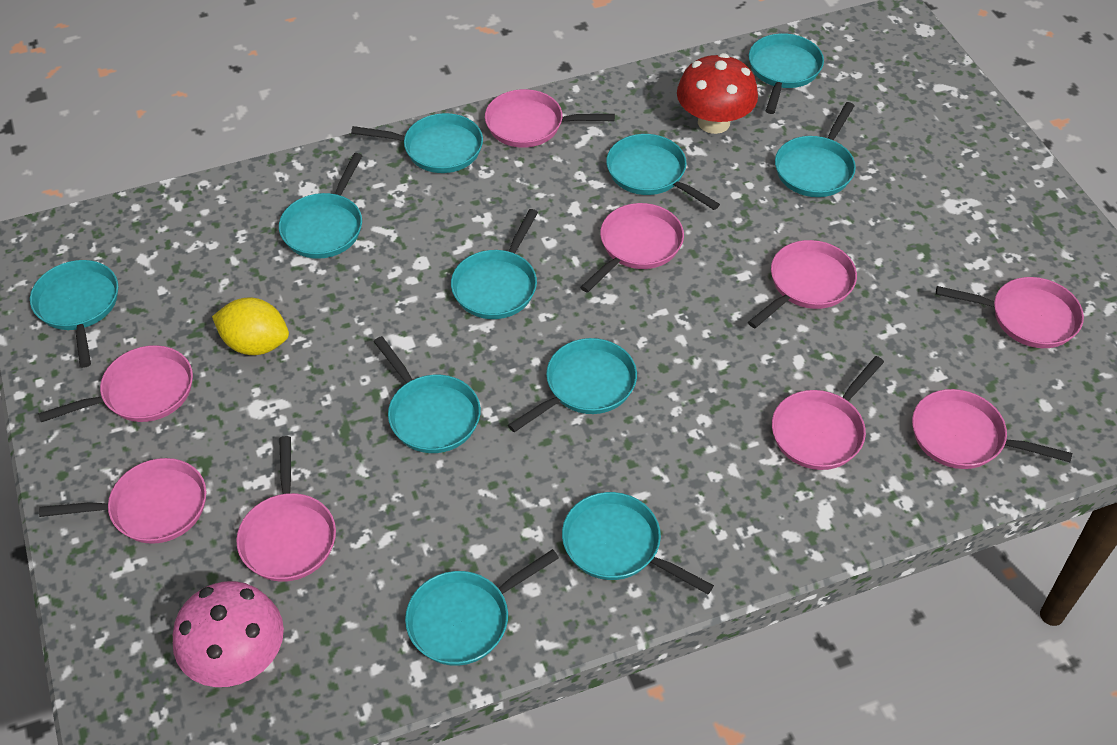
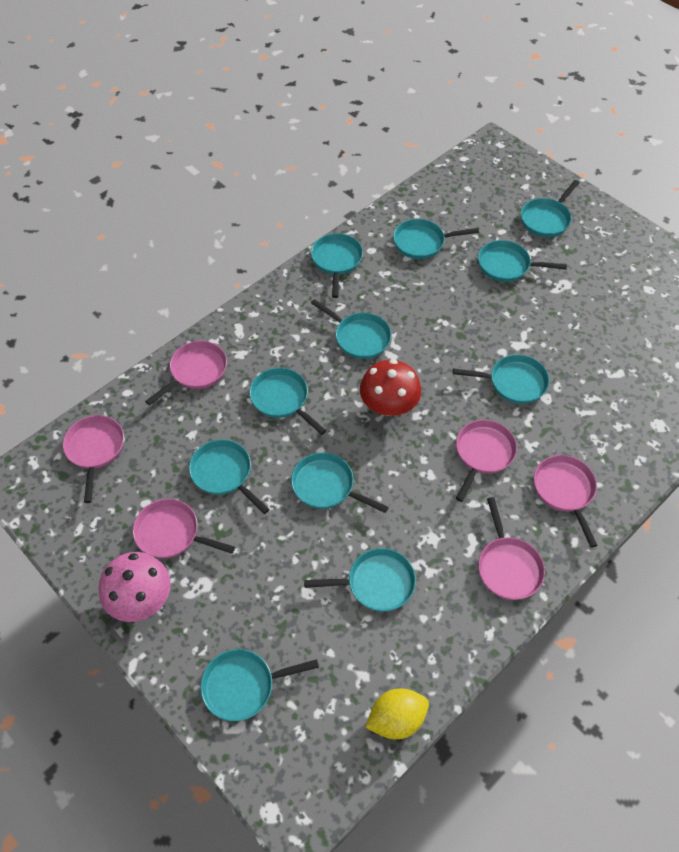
pink pan: [38,345,193,422] [39,458,206,544] [236,436,336,582] [485,89,615,148] [580,203,684,293] [748,240,857,328] [772,356,884,470] [912,389,1072,469] [936,277,1084,348] = 9 -> [63,415,124,503] [133,499,235,558] [145,341,227,405] [456,420,517,502] [478,497,545,600] [534,455,597,547] = 6

